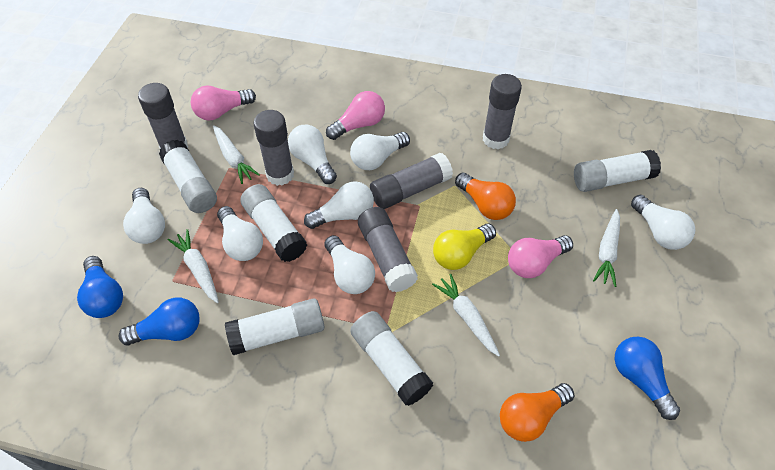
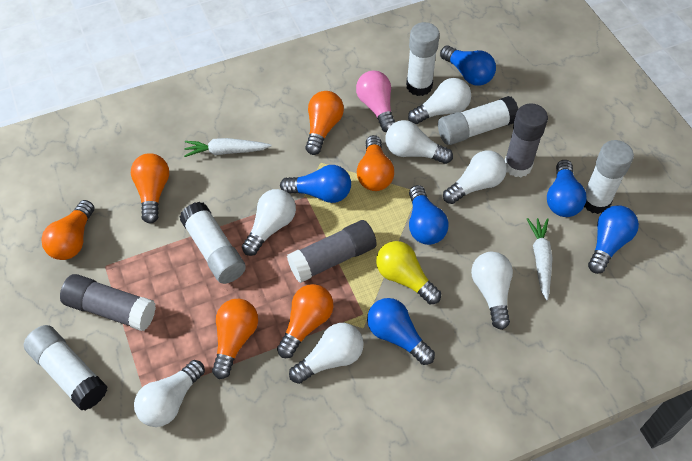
blue light bulb: [77,256,123,318] [118,297,200,346] [614,337,680,420] = 3 -> [280,165,351,203] [367,298,435,365] [409,185,449,245] [440,46,496,86] [547,160,586,217] [588,205,639,274] = 6
grey glue stick: [138,83,188,149] [253,110,294,186] [358,207,418,292] [370,153,453,209] [483,74,522,149] = 5 -> [60,274,156,331] [287,220,377,283] [505,103,548,177] = 3
orange light bulb: [455,173,516,220] [500,383,574,442] = 2 -> [41,200,94,260] [131,153,169,223] [212,299,258,379] [277,284,334,358] [305,91,344,155] [357,135,394,191] = 6
pink light bulb: [191,85,256,121] [326,91,385,140] [508,235,573,278] = 3 -> [356,70,395,132] = 1
white carrot: [168,229,219,303] [213,125,260,184] [432,274,500,357] [593,209,620,287] = 4 -> [184,138,271,157] [527,218,553,300] = 2

